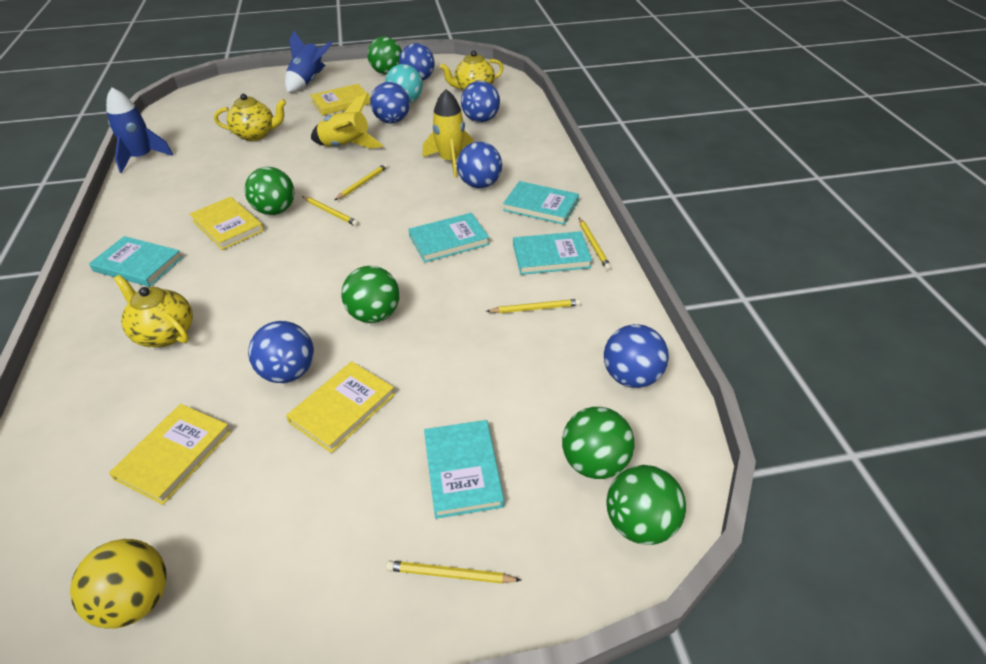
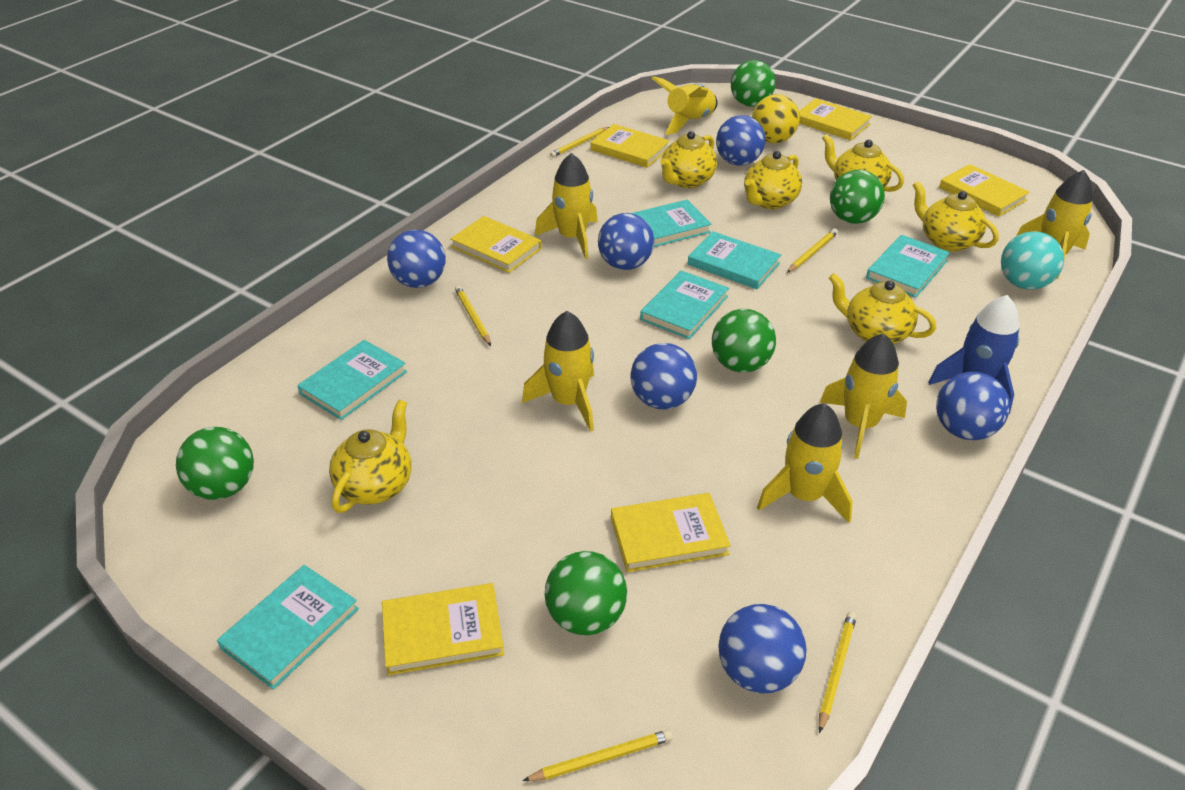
blue rocket: [106,87,173,173] [285,31,333,93] = 2 -> [928,295,1020,414] = 1
turquoise book: [89,236,183,287] [408,213,489,263] [424,420,504,519] [503,181,579,225] [513,231,592,275] = 5 -> [217,565,359,690] [297,340,407,420] [631,199,711,247] [640,270,729,339] [688,231,781,289] [866,235,950,298] = 6
yellow book: [109,404,231,505] [190,197,264,250] [286,361,395,453] [310,84,371,116] = 4 -> [382,583,504,675] [450,216,542,273] [591,124,670,168] [611,493,731,572] [799,98,872,141] [939,164,1030,217] = 6
yellow rocket: [311,93,383,149] [422,89,473,177] = 2 -> [522,311,594,431] [535,153,598,259] [651,76,718,135] [757,403,853,523] [820,333,907,459] [1016,170,1093,279] = 6
yellow teapot: [114,275,193,347] [214,94,287,141] [440,51,503,91] = 3 -> [329,400,411,513] [660,131,717,188] [744,151,802,209] [822,134,904,192] [829,273,936,344] [913,181,999,252] = 6

